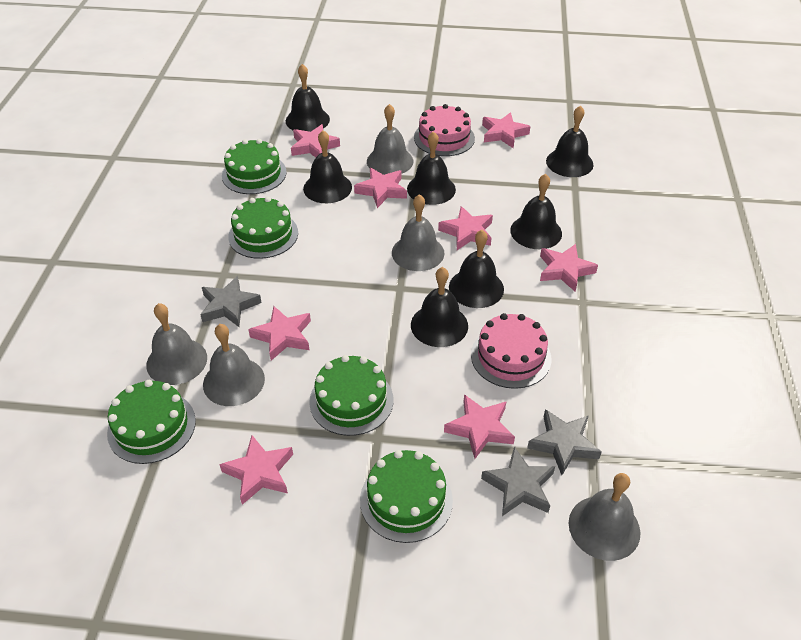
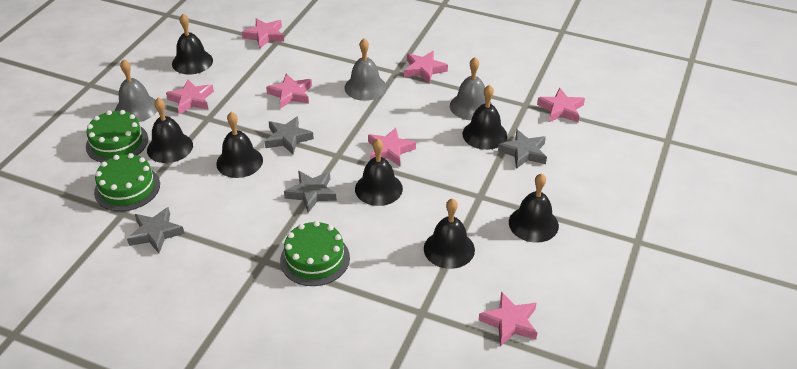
green cake: [107,380,196,464] [222,139,286,194] [228,197,298,259] [309,355,394,436] [360,450,453,543] = 5 -> [86,110,148,163] [94,153,160,211] [280,221,350,286] = 3
grey bell: [146,303,207,385] [203,324,265,406] [367,104,413,175] [392,194,445,271] [569,473,640,561] = 5 -> [115,59,157,122] [344,39,387,101] [450,57,492,120] = 3
grey star: [200,276,262,327] [481,447,555,516] [527,409,602,475] = 3 -> [127,207,185,253] [264,116,314,154] [284,171,337,213] [498,129,547,169] = 4
pink cake: [414,104,475,156] [471,313,552,389] = 2 -> none = 0
pink star: [219,435,293,505] [248,306,311,360] [291,124,340,157] [354,168,407,208] [438,206,493,250] [444,394,515,459] [482,112,531,149] [540,244,598,292] = 8 -> [166,79,214,115] [242,18,284,48] [266,74,312,109] [368,127,416,166] [404,51,448,84] [479,292,537,346] [537,88,585,122] = 7

